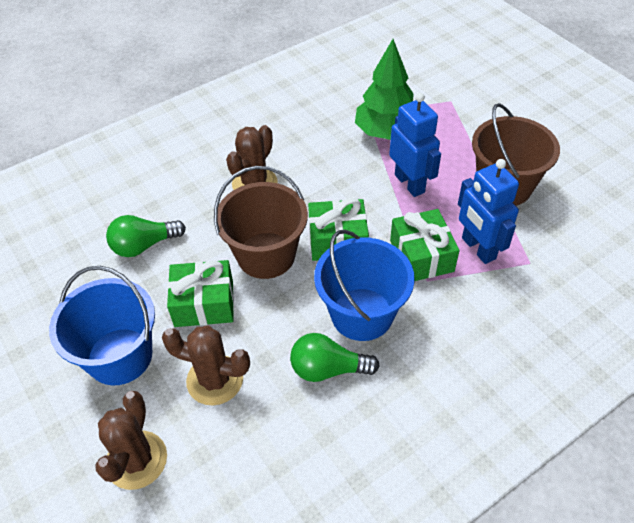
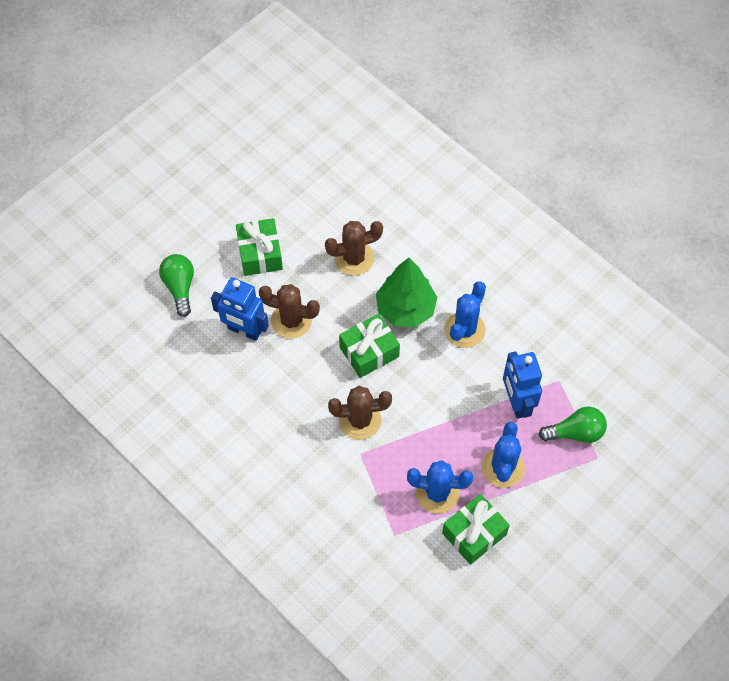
blue bucket: [49,266,155,385] [314,230,415,341] = 2 -> none = 0
blue cactus: none = 0 -> [407,460,473,514] [444,281,486,348] [481,422,525,488] = 3
brown bucket: [214,166,308,279] [472,103,560,206] = 2 -> none = 0

